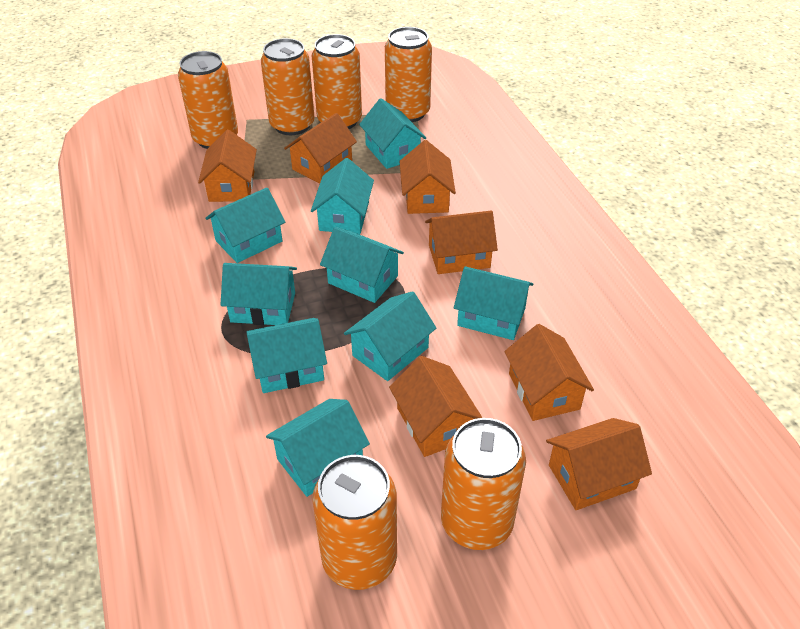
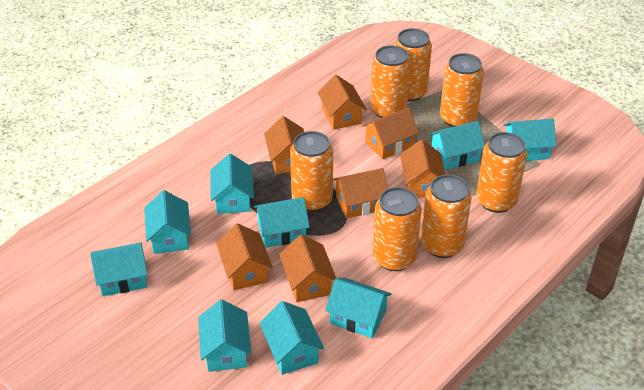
orange can: [178,51,238,149] [261,38,314,135] [312,34,362,129] [312,455,397,590] [385,27,432,122] [441,418,526,550] = 6 -> [290,131,333,212] [370,45,411,118] [373,187,421,271] [394,28,432,102] [421,175,472,258] [440,53,484,127] [476,132,527,213] = 7

